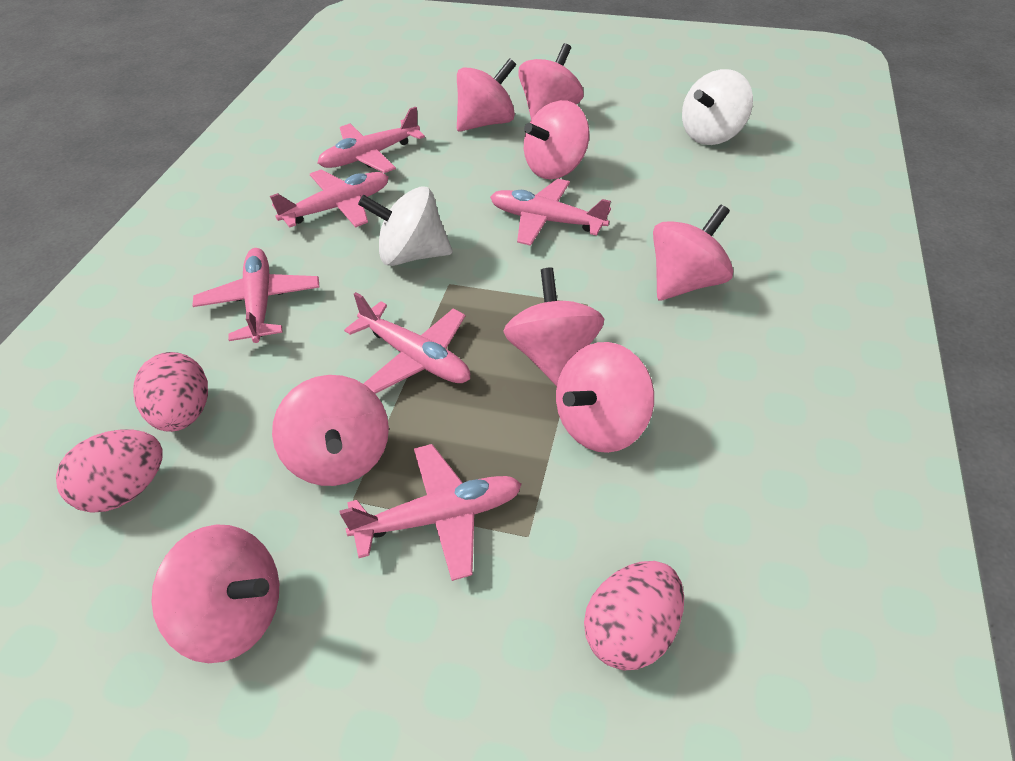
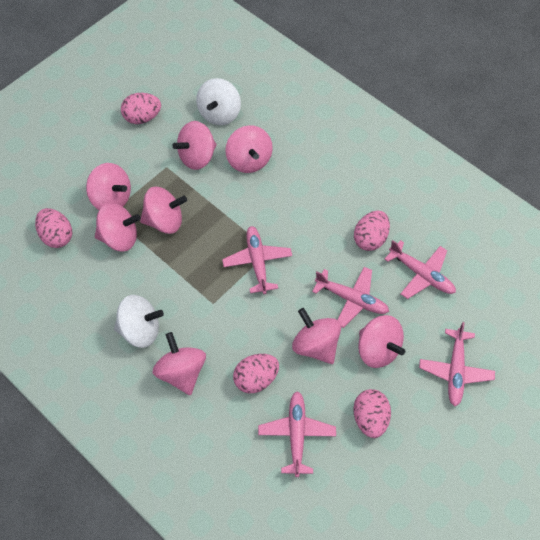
pink egg: [56,430,163,513] [133,352,208,432] [584,561,684,670] = 3 -> [35,208,72,248] [121,93,161,124] [233,354,279,393] [353,389,391,438] [354,211,390,251] = 5
pink plane: [192,248,320,343] [270,170,389,228] [318,107,425,173] [339,444,522,581] [344,292,470,394] [490,179,611,246] = 6 -> [222,226,292,294] [258,391,336,477] [312,267,389,328] [384,240,456,299] [419,322,495,406] = 5

